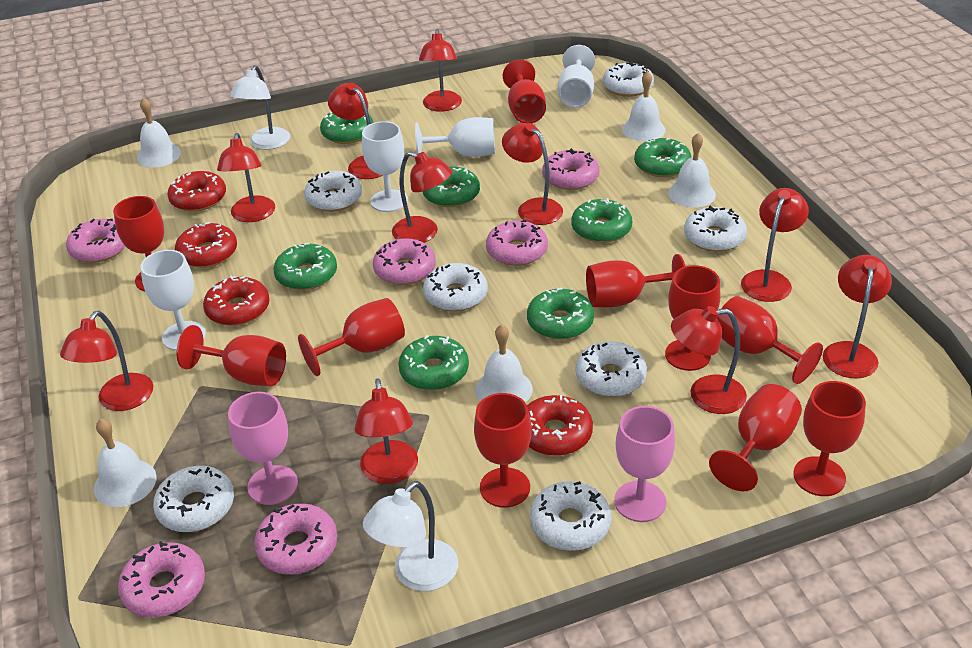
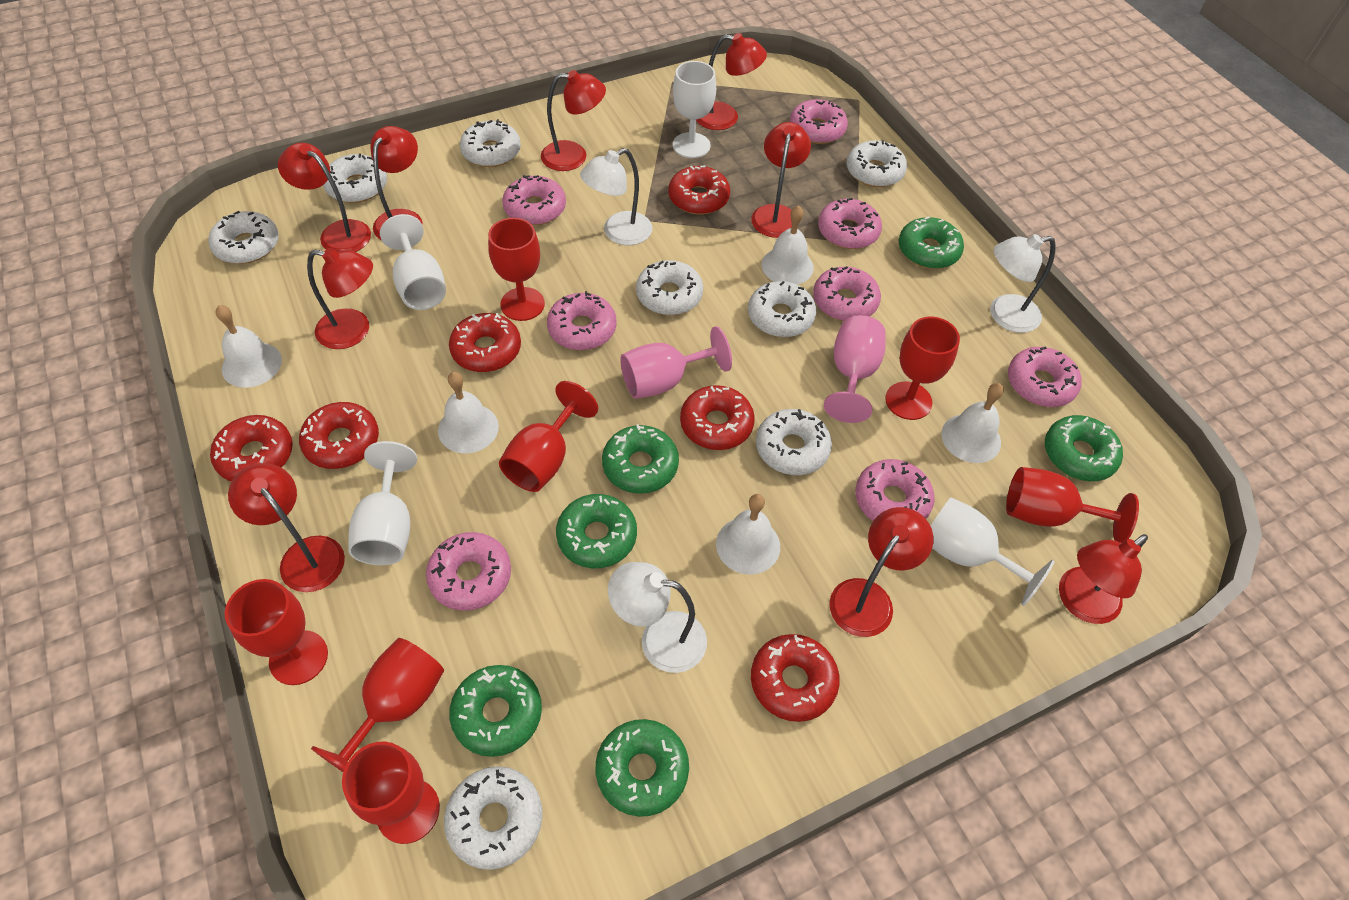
green donut: [273,243,337,290] [320,111,373,144] [398,335,469,390] [422,167,480,208] [527,288,594,340] [571,198,632,243] [634,137,692,177] = 7 -> [449,665,542,757] [556,494,637,568] [595,719,689,817] [602,424,679,494] [899,216,964,269] [1045,415,1123,481] = 6
pink donut: [66,219,125,263] [118,541,205,618] [254,503,337,575] [373,239,436,285] [486,220,548,266] [542,148,599,190] = 6 -> [426,532,511,611] [502,175,566,225] [547,291,617,350] [790,99,848,144] [813,266,881,321] [818,198,882,249] [855,459,935,521] [1008,347,1082,407] = 8
red donut: [168,171,226,212] [175,222,237,268] [203,276,270,326] [527,395,593,456] = 4 -> [210,415,293,482] [299,402,379,469] [449,313,521,372] [668,165,730,215] [680,385,755,450] [751,634,840,722] = 6
red goblet: [113,196,164,291] [176,325,286,386] [298,298,405,376] [474,393,532,508] [503,59,546,123] [586,254,685,307] [665,265,720,371] [709,384,802,491] [717,296,823,384] [793,381,866,496] = 10 -> [225,579,328,685] [311,638,444,772] [342,741,440,844] [488,218,545,321] [499,381,598,492] [885,317,960,420] [1006,467,1139,543] = 7
red lamp: [60,311,153,411] [217,133,275,222] [328,83,383,179] [355,378,418,484] [392,151,452,243] [419,29,462,112] [502,123,563,225] [671,306,747,414] [741,188,809,302] [823,255,892,379] = 10 -> [228,463,345,592] [278,143,371,252] [307,248,373,349] [371,126,423,241] [541,70,606,171] [696,33,767,130] [751,122,811,238] [829,507,933,637] [1059,534,1148,624] = 9
white donut: [153,466,234,532] [304,171,362,212] [423,263,488,312] [530,481,612,551] [575,341,647,397] [603,61,654,97] [684,205,747,252] = 7 -> [208,211,279,264] [323,153,387,203] [444,766,543,870] [460,119,521,167] [636,260,703,315] [748,281,816,337] [756,409,832,475] [847,140,907,187] = 8
white lamp: [230,65,290,150] [363,481,458,591] = 2 -> [580,148,652,245] [608,562,707,673] [991,234,1056,333] = 3

